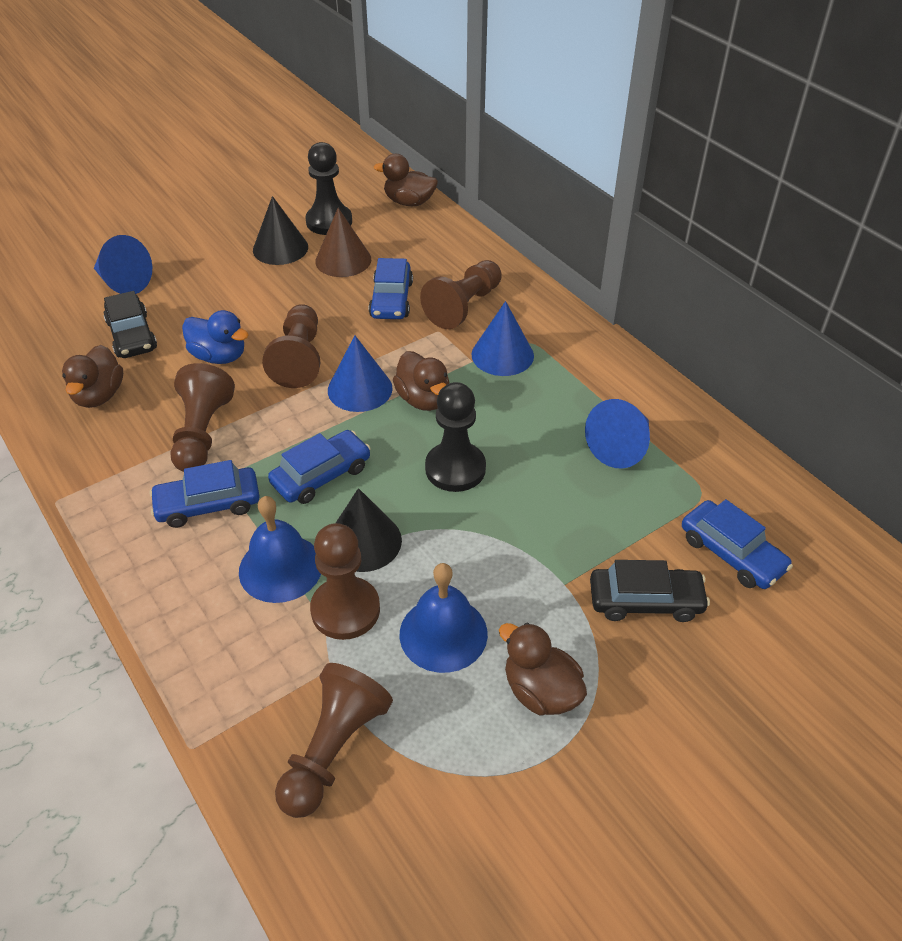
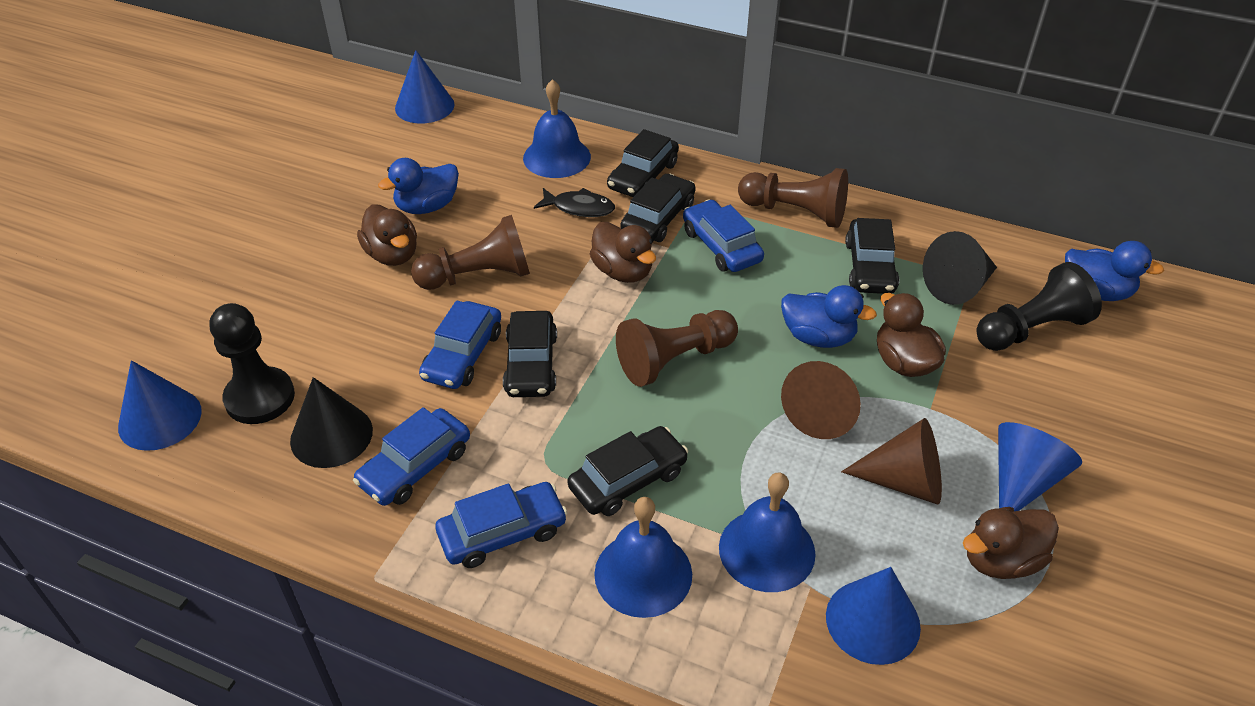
black car: [103,291,157,358] [590,560,710,622] = 2 -> [503,311,557,397] [567,426,688,516] [607,129,679,197] [620,174,696,242] [845,218,899,294] = 5
black fish: none = 0 -> [534,188,615,217] = 1
blue bell: [239,496,321,603] [400,563,488,673] = 2 -> [523,79,591,178] [594,497,692,618] [719,472,816,592] = 3
blue duck: [182,310,248,364] = 1 -> [378,158,459,214] [781,285,877,348] [1065,241,1164,301] = 3
brown cone: [315,208,371,277] = 1 -> [781,361,861,439] [841,418,942,504] = 2
brown pawn: [170,363,235,472] [262,304,320,388] [275,663,393,818] [310,523,380,640] [420,260,502,329] = 5 -> [411,215,530,290] [616,310,738,387] [738,168,848,228] = 3

